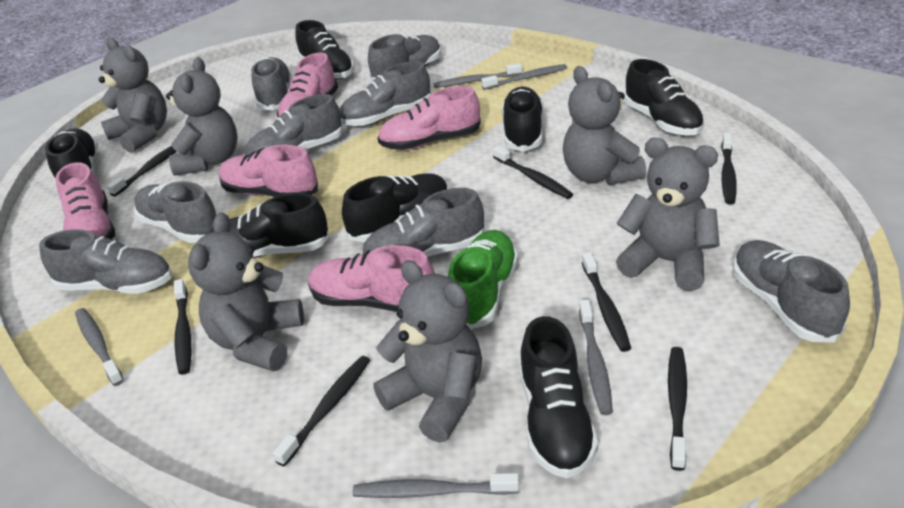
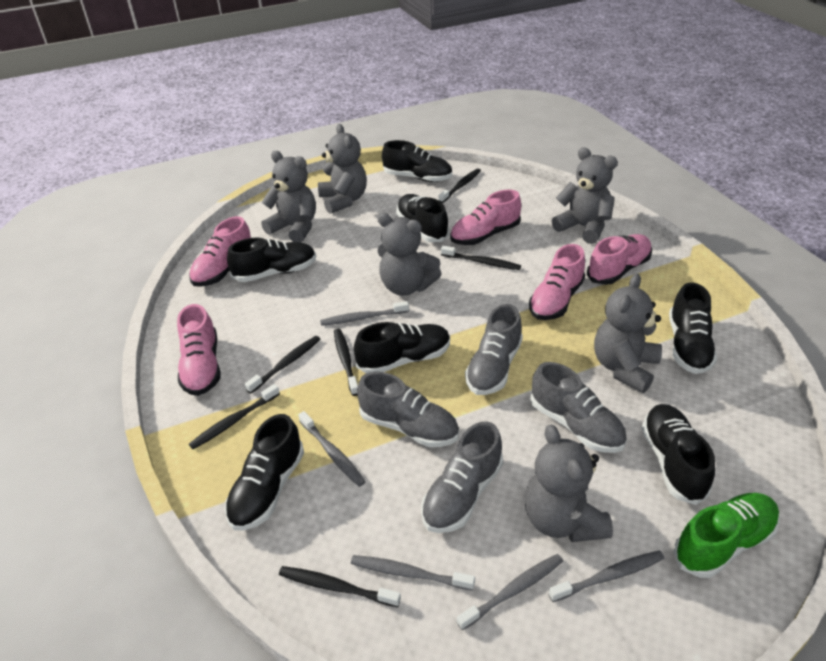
black toothbrush: [107,146,177,197] [174,279,191,375] [273,356,370,466] [493,146,573,199] [582,252,631,352] [668,347,687,471] [721,133,737,205] = 7 -> [189,384,280,449] [245,336,320,394] [279,566,401,607] [334,329,358,396] [438,169,481,203] [441,246,521,270] = 6
grey shoe: [39,229,172,294] [134,181,217,243] [244,94,342,155] [251,57,291,110] [339,61,430,126] [361,188,484,257] [368,33,441,81] [733,240,850,343] = 8 -> [357,372,459,447] [421,421,503,533] [465,304,523,395] [530,362,627,453] = 4

